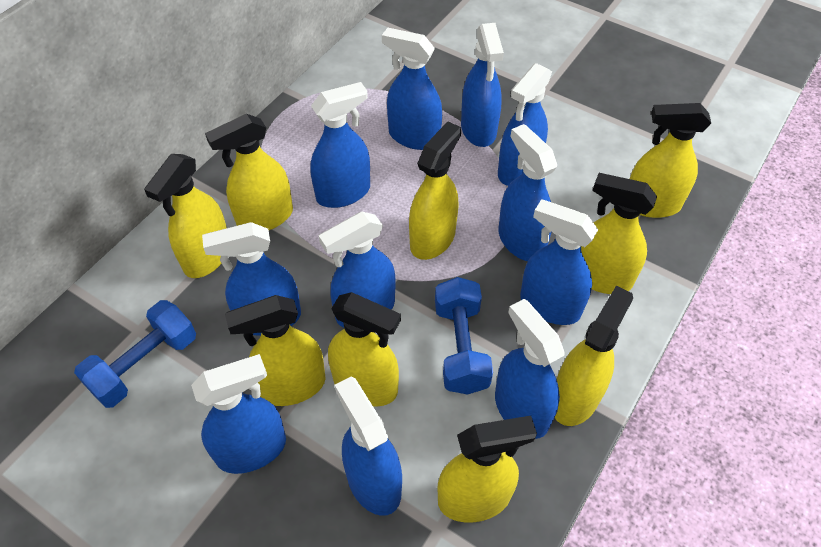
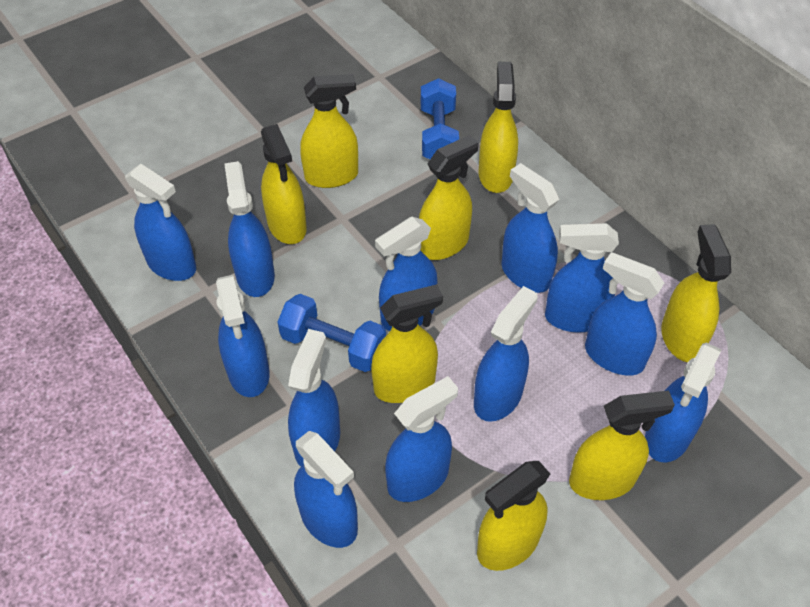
blue spray bottle: [191,354,286,474] [202,222,301,336] [310,82,370,208] [319,212,395,327] [335,377,402,516] [382,28,442,150] [461,23,504,147] [495,299,564,439] [498,63,552,186] [499,124,557,261] [520,199,598,325] = 11 -> [125,164,196,281] [216,275,270,397] [224,161,275,297] [288,329,340,466] [294,431,358,548] [375,217,438,331] [385,376,458,502] [474,286,538,422] [502,163,559,293] [545,223,619,332] [585,252,664,376] [645,343,722,462] = 12
yellow spray bottle: [144,154,227,278] [205,114,293,230] [225,295,326,406] [328,292,401,407] [409,122,461,260] [437,416,537,523] [555,286,633,426] [581,173,657,294] [630,103,711,218] = 9 -> [261,124,307,244] [300,74,358,188] [371,284,443,403] [419,135,479,260] [477,461,550,571] [478,62,518,193] [569,390,675,500] [661,224,731,362] = 8

